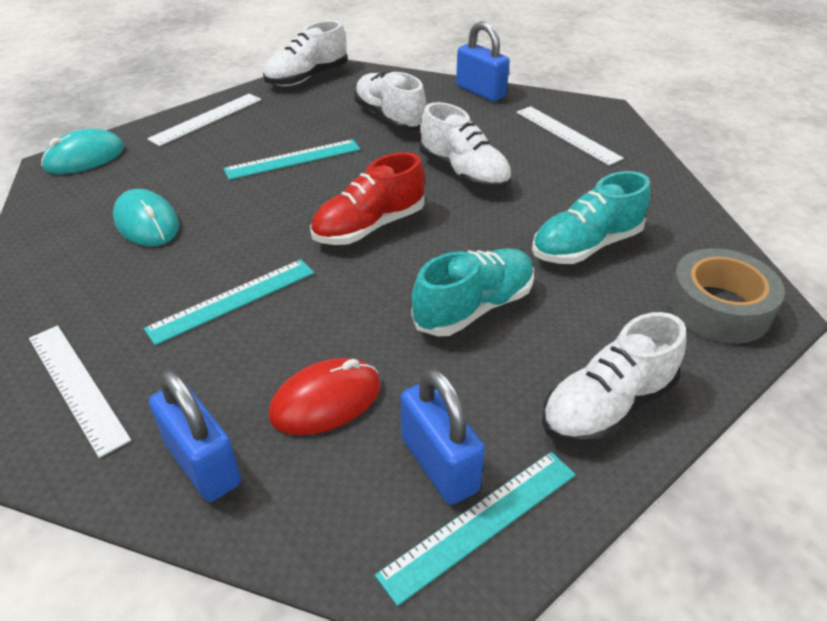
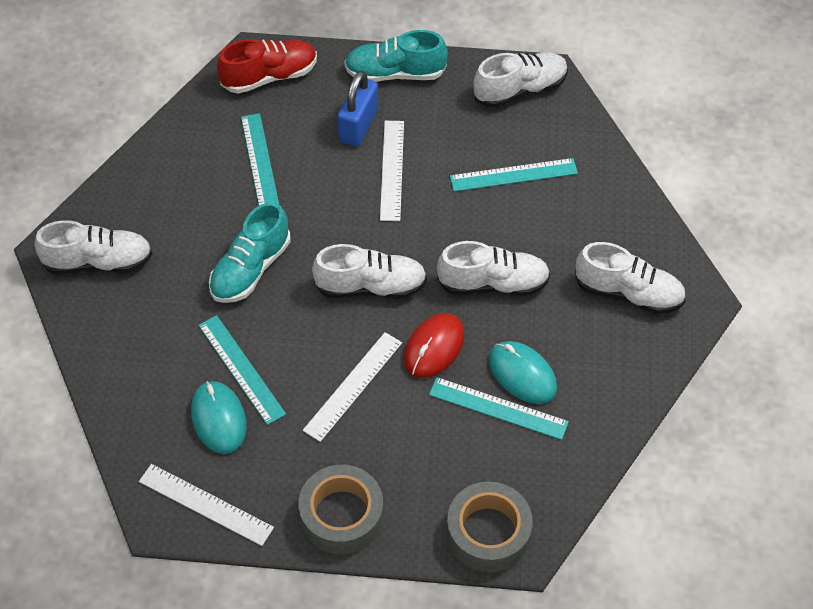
blue padlock: [149,370,241,502] [401,369,485,505] [456,21,510,101] = 3 -> [338,71,378,147] = 1
grey tape: [667,248,785,344] = 1 -> [299,465,384,554] [447,482,533,572] = 2
turquoise ruler: [144,259,314,345] [223,139,360,180] [375,452,576,606] = 3 -> [198,315,286,425] [241,113,279,205] [429,377,569,440] [450,158,578,192] = 4
white shoe: [263,20,348,86] [354,71,426,131] [420,102,512,190] [542,312,686,446] = 4 -> [35,220,153,274] [312,244,427,298] [437,241,550,296] [473,52,568,108] [575,242,686,314] = 5

